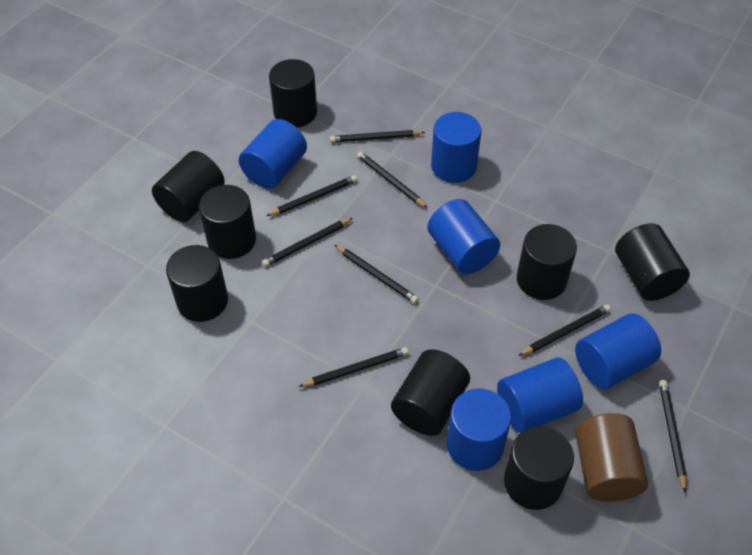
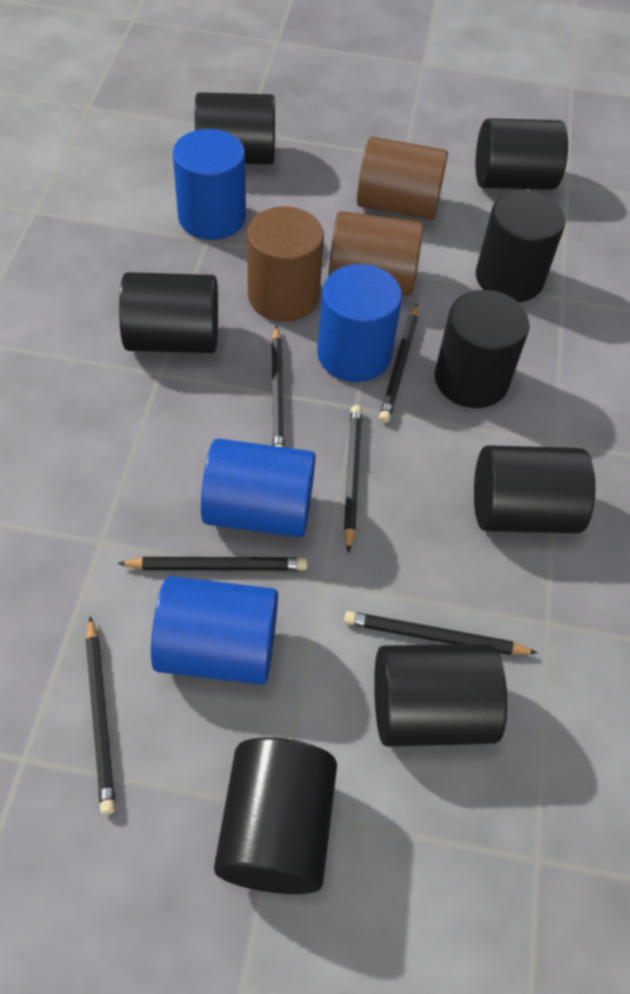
black pencil: [262,218,353,267] [266,175,357,216] [298,347,409,387] [330,130,426,142] [335,245,419,303] [357,151,428,208] [518,305,611,356] [659,380,687,493] = 8 -> [86,616,116,815] [117,557,307,571] [271,325,285,447] [344,405,362,553] [344,611,537,655] [379,304,418,423] = 6
blue cylinder: [239,119,307,189] [427,199,500,274] [431,112,481,183] [447,388,511,471] [497,357,583,433] [575,313,661,389] = 6 -> [151,576,278,685] [173,129,246,240] [201,438,316,538] [317,264,402,382] = 4
brown cylinder: [575,413,648,502] = 1 -> [247,206,324,322] [328,211,423,296] [357,137,448,220] = 3

